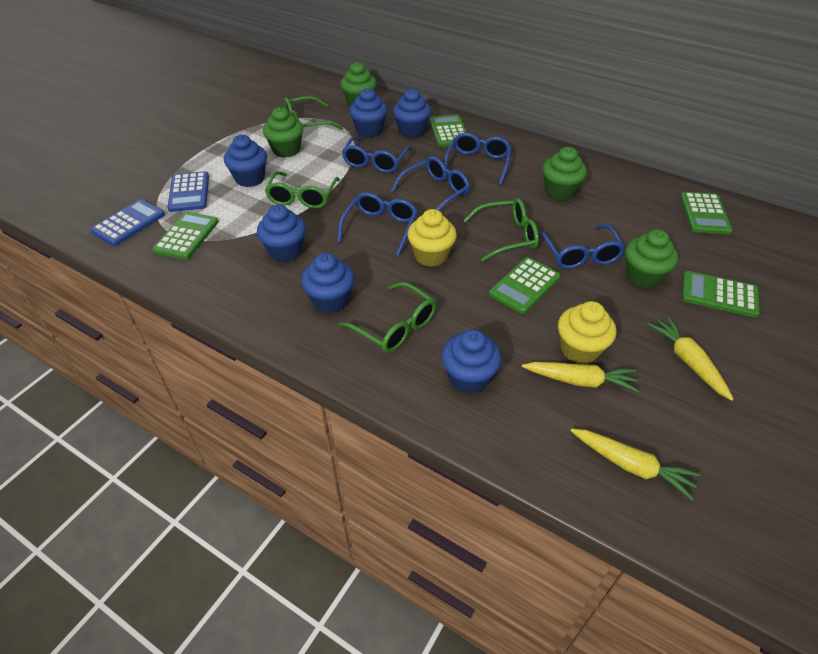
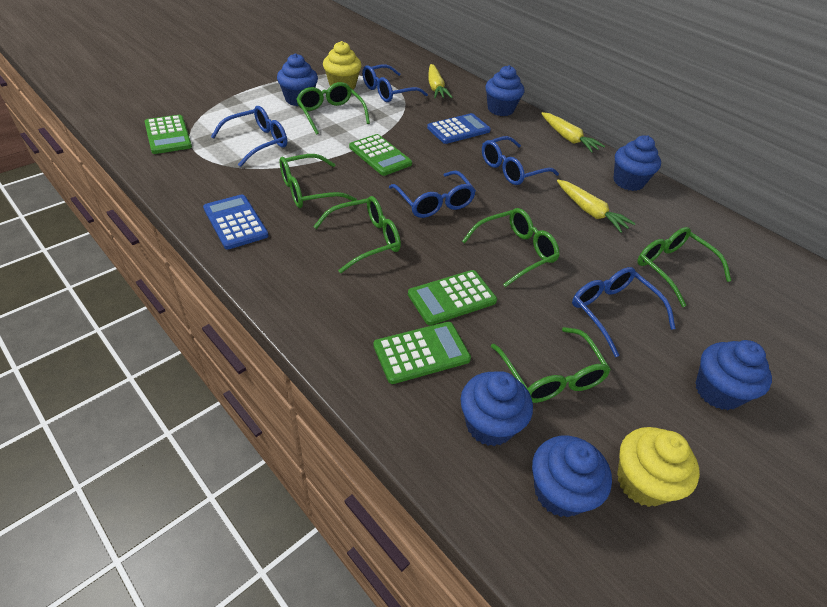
green calculator: [152,211,219,260] [430,115,467,147] [489,257,561,314] [680,192,732,234] [682,271,760,317] = 5 -> [144,115,192,154] [349,134,412,176] [373,322,471,384] [408,270,497,326] = 4
green cupcake: [263,107,303,158] [340,62,377,106] [543,147,587,200] [625,229,678,288] = 4 -> none = 0
green glasses: [265,171,340,209] [284,96,343,130] [339,282,436,353] [463,198,539,262] = 4 -> [280,154,357,208] [296,82,370,135] [313,196,401,273] [462,208,560,287] [491,327,611,403] [637,227,731,307] = 6

